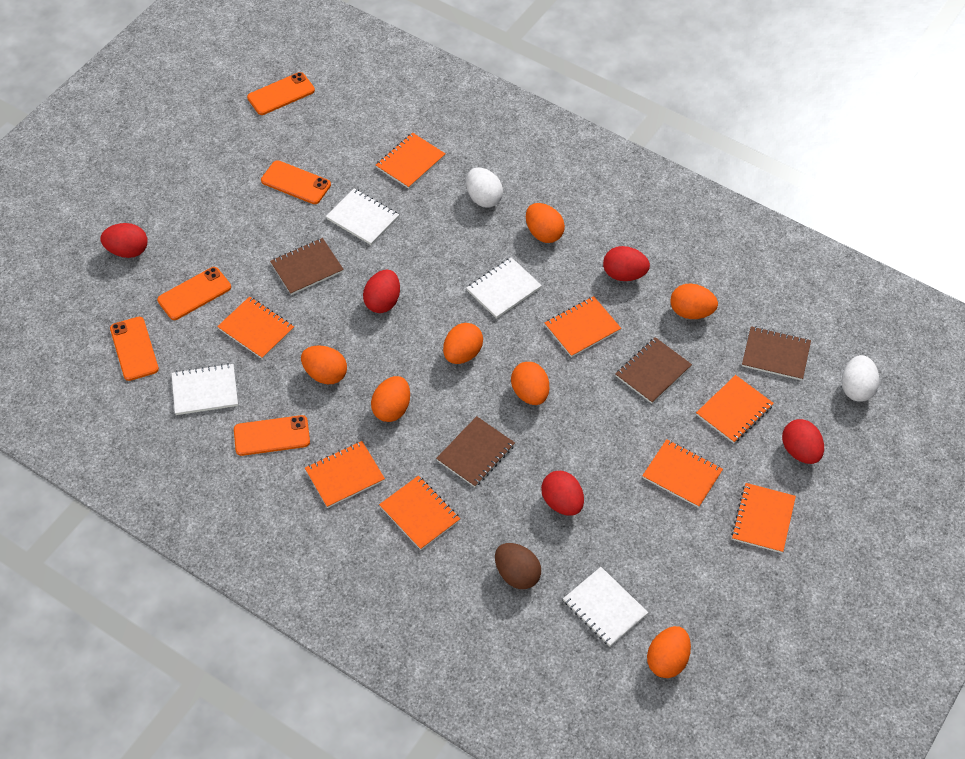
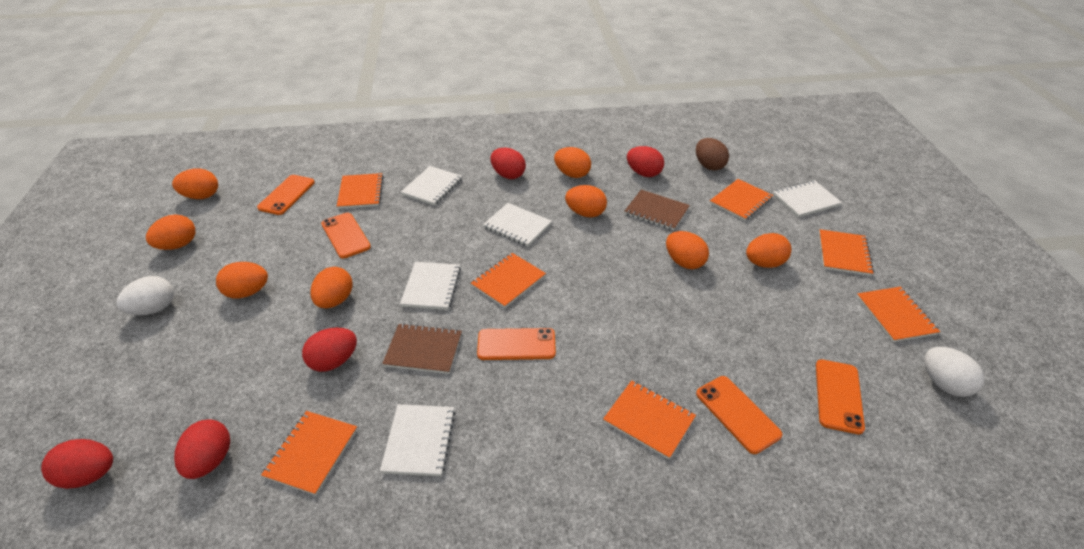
brown notebook: [270,238,344,295] [436,416,515,487] [616,337,692,404] [742,326,811,380] = 4 -> [382,323,462,374] [625,190,690,230] = 2
orange egg: [301,346,347,384] [371,376,410,422] [443,323,483,364] [511,362,549,405] [526,203,565,243] [647,626,691,678] [670,283,718,319] = 7 -> [146,215,195,250] [172,168,218,199] [216,262,268,299] [310,267,352,308] [554,147,591,178] [565,185,607,217] [666,231,709,269] [746,233,791,268] = 8
orange notebook: [217,296,294,359] [305,441,385,508] [376,133,446,189] [379,475,460,550] [545,296,621,357] [642,439,723,508] [696,375,774,443] [731,483,796,553] = 8 -> [261,411,357,495] [337,173,384,209] [471,253,546,308] [603,380,696,459] [710,179,773,221] [819,229,874,276] [857,287,940,342] = 7
white notebook: [171,363,238,415] [326,189,399,245] [466,257,542,319] [563,567,648,646] = 4 -> [380,404,455,476] [400,262,461,310] [401,166,462,206] [483,203,552,247] [773,180,842,217] = 5

